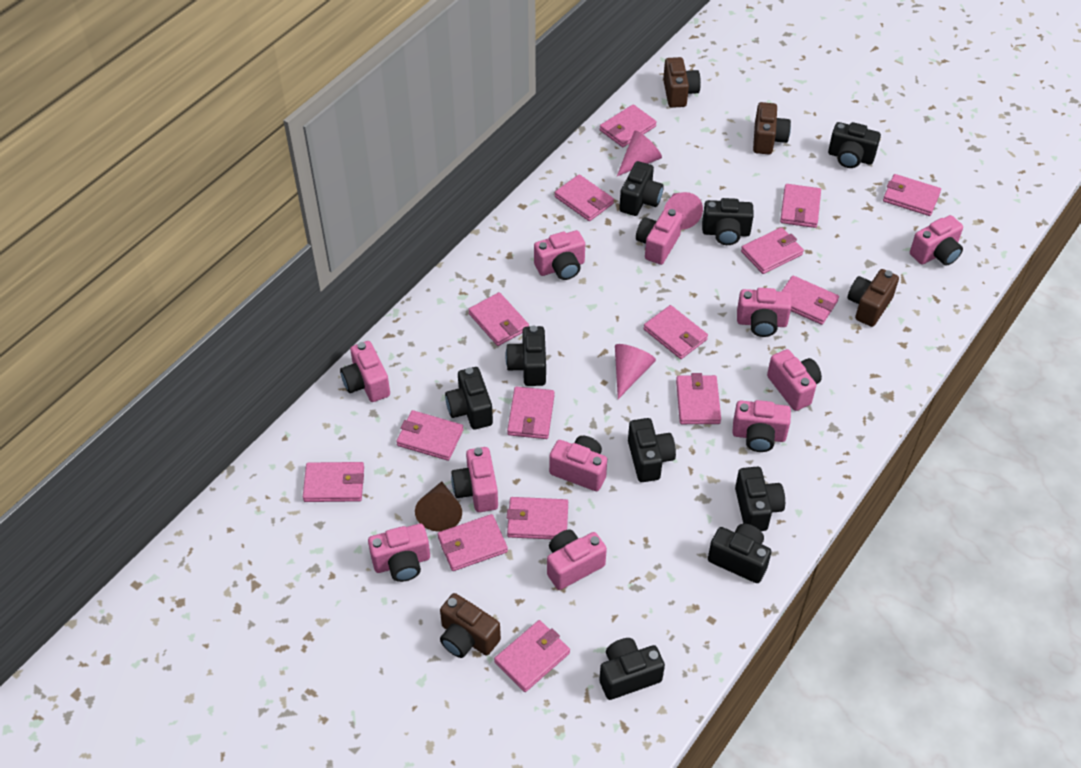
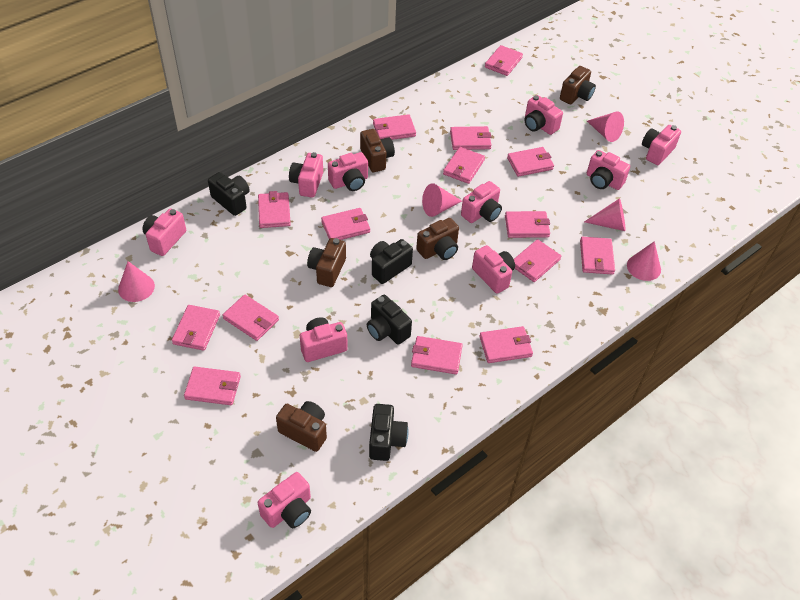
black camera: [445,367,493,429] [505,326,546,386] [599,638,665,700] [619,161,664,216] [628,418,676,482] [702,198,754,245] [708,524,771,583] [735,467,785,531] [828,122,881,168] = 9 -> [208,172,250,216] [367,295,412,345] [369,404,408,461] [370,239,413,284] = 4
brown camera: [440,593,501,658] [663,57,701,108] [753,102,791,155] [848,269,899,327] = 4 -> [276,401,327,452] [307,238,346,287] [360,129,395,172] [416,218,459,260] [560,66,596,104] = 5
brown cone: [415,481,462,532] = 1 -> none = 0
pink camera: [340,341,390,402] [368,524,430,582] [451,447,498,512] [534,230,585,280] [547,530,607,590] [549,436,607,491] [636,208,683,265] [732,400,791,452] [737,288,792,337] [767,349,822,411] [910,215,963,266] = 11 -> [143,208,186,256] [258,472,311,528] [289,152,323,198] [300,317,348,362] [328,152,368,191] [461,181,502,223] [472,245,515,294] [525,95,563,135] [587,150,630,190] [642,125,681,165] = 10
pink cone: [615,344,656,399] [617,131,662,176] [664,192,703,230] = 3 -> [118,261,155,302] [422,183,462,217] [584,198,625,231] [587,112,624,142] [627,241,661,281] = 5

